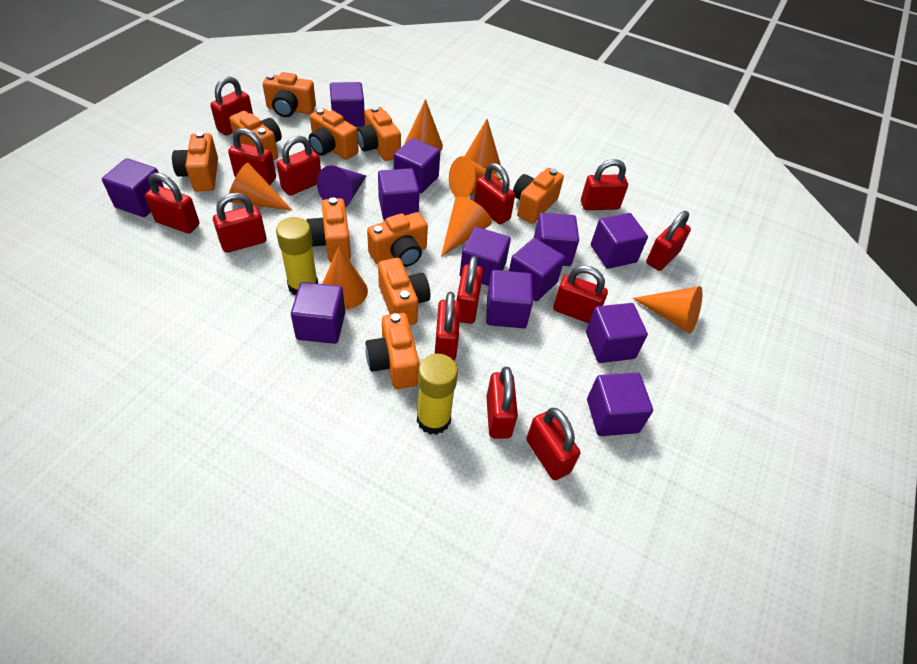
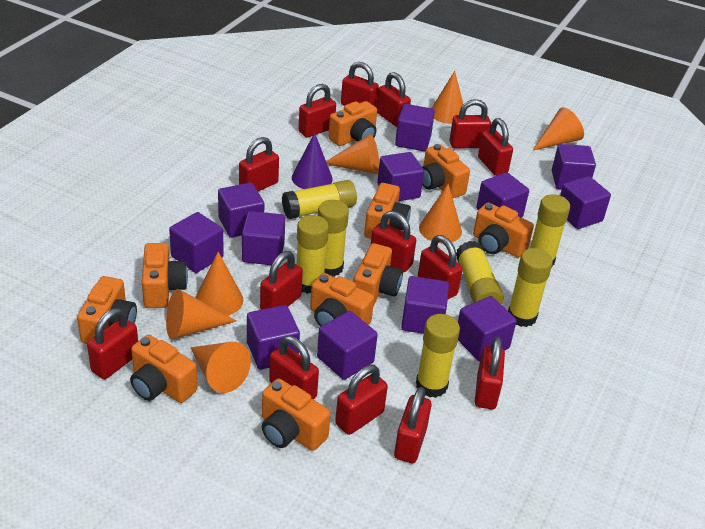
red padlock: [145,173,200,234] [210,76,253,136] [213,193,267,253] [228,128,276,185] [277,136,321,195] [435,292,460,360] [457,256,483,324] [474,163,515,224] [486,367,518,439] [526,408,580,480] [553,265,608,323] [581,159,628,210] [646,211,691,271] = 13 -> [87,308,138,379] [239,137,279,191] [260,251,303,310] [269,336,319,400] [298,84,336,137] [335,365,388,435] [341,62,379,107] [371,211,416,272] [376,72,411,127] [394,387,432,463] [418,235,463,299] [449,99,491,148] [475,337,505,410] [478,118,513,176] = 14
yellow glue stick: [276,217,318,295] [417,354,458,435] = 2 -> [282,180,357,219] [297,215,329,294] [318,200,349,277] [416,314,460,398] [456,241,504,305] [508,248,553,327] [530,194,570,266] = 7

